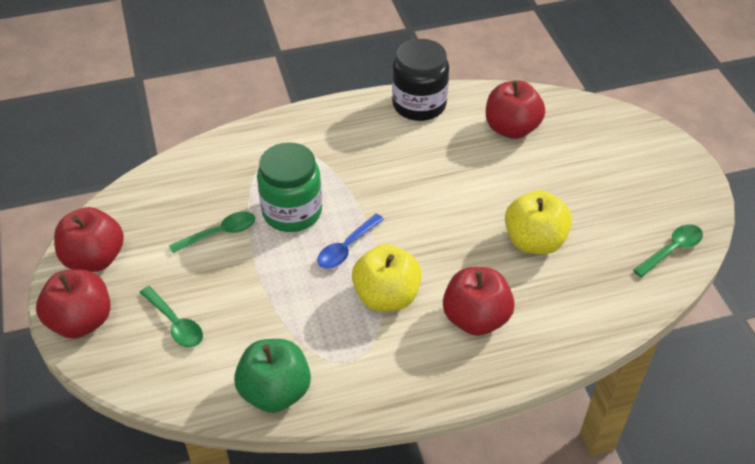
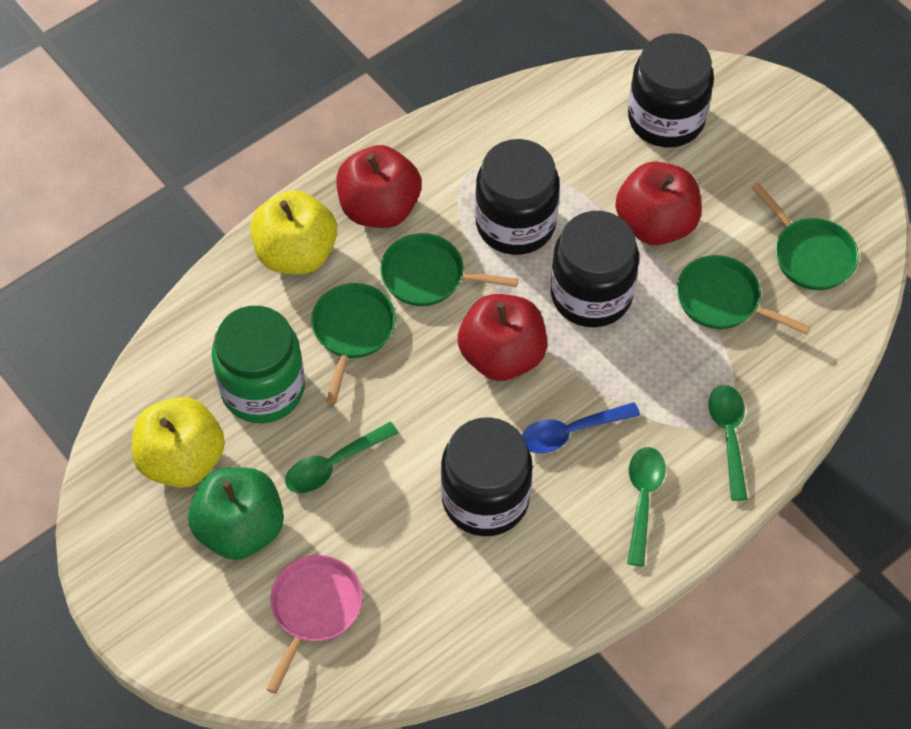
black jar: [392,39,449,121] = 1 -> [441,417,533,536] [475,139,560,255] [551,211,639,327] [628,33,714,147] = 4
green pan: none = 0 -> [311,283,396,404] [380,233,518,306] [677,255,811,334] [751,183,859,290] = 4
pink pan: none = 0 -> [266,555,363,694] = 1
red apple: [36,269,111,339] [54,207,124,272] [443,267,515,336] [486,80,545,139] = 4 -> [336,145,421,228] [458,294,547,381] [615,162,702,245] = 3

